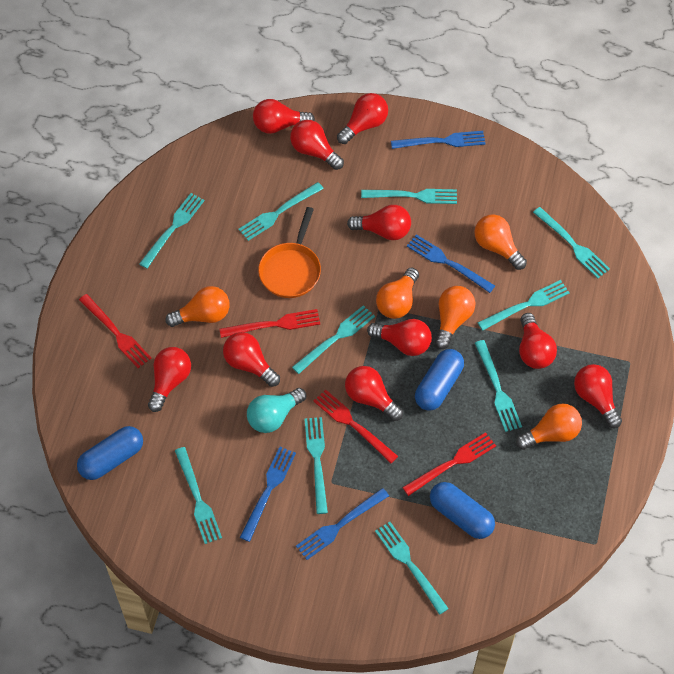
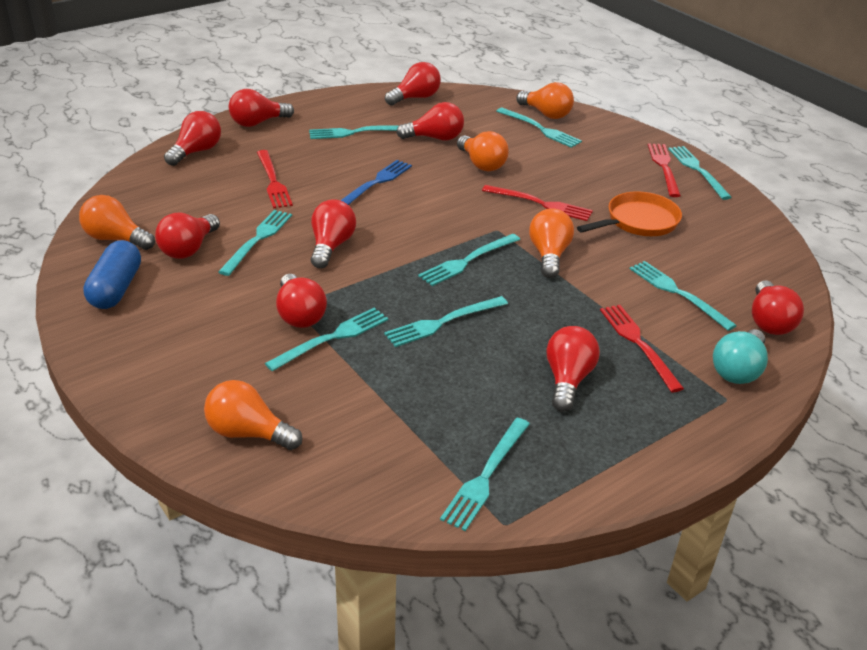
blue capsule: [77,426,143,480] [415,349,464,411] [430,482,495,539] = 3 -> [83,240,141,309] = 1
blue fork: [240,447,296,542] [296,488,389,560] [391,131,485,149] [407,234,495,293] = 4 -> [340,160,412,205] = 1
red light bulb: [148,347,191,412] [223,332,280,387] [253,99,315,134] [290,120,344,170] [337,93,388,144] [345,366,403,421] [347,205,411,240] [367,319,432,356] [519,313,557,369] [574,364,622,428] = 10 -> [155,213,220,259] [164,111,221,166] [229,89,294,127] [276,274,327,328] [311,199,356,268] [385,62,441,106] [396,102,464,140] [546,326,600,412] [752,280,804,335] = 9
turquoise fork: [139,193,205,269] [175,447,222,544] [238,182,324,241] [292,305,375,374] [304,417,328,514] [361,189,457,204] [375,522,449,615] [475,340,522,432] [477,280,570,331] [533,207,610,278] = 10 -> [218,210,292,276] [265,308,388,371] [309,125,399,139] [384,296,508,347] [418,234,520,286] [440,418,530,531] [496,108,582,148] [630,261,737,331] [668,146,732,200] = 9

